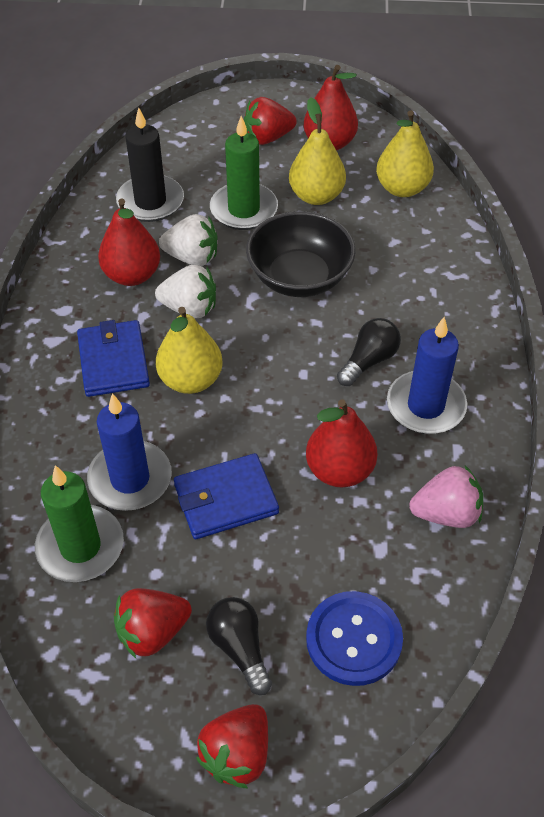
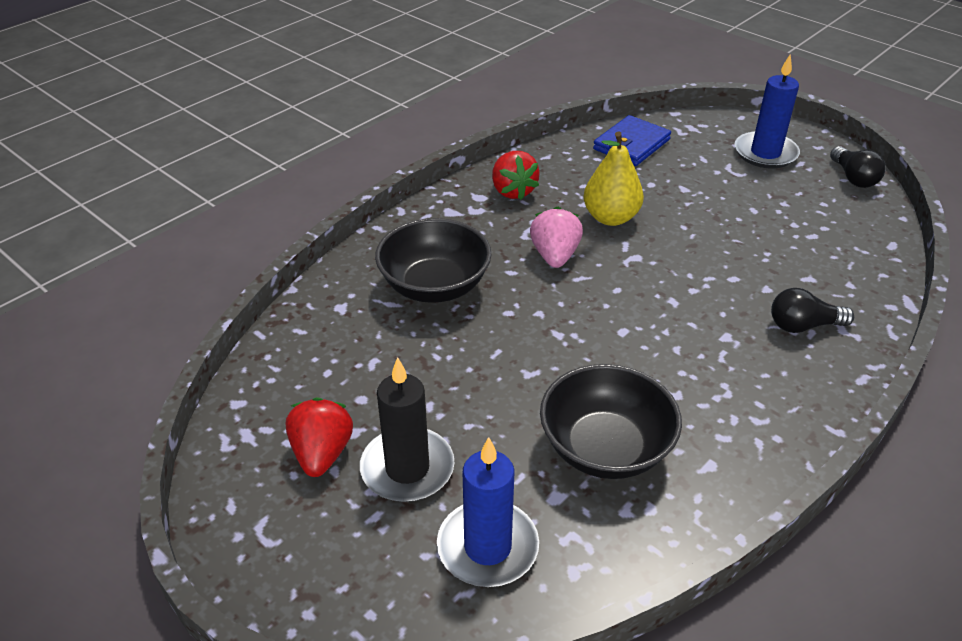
black bowl: [246,211,356,297] = 1 -> [375,218,492,303] [540,364,682,479] = 2
blue button: [306,591,403,686] = 1 -> none = 0
blue wallet: [77,320,150,397] [174,453,279,539] = 2 -> [593,115,671,166] = 1
green candle: [35,465,124,582] [210,116,278,230] = 2 -> none = 0
red pear: [98,199,160,286] [303,65,358,150] [306,399,377,488] = 3 -> none = 0
red strawberry: [114,588,192,658] [196,704,268,789] [244,97,297,145] = 3 -> [286,397,353,477] [492,151,540,200] = 2
white strawberry: [155,265,216,318] [159,214,217,266] = 2 -> none = 0
yellow pear: [156,307,223,394] [289,97,346,205] [376,110,434,197] = 3 -> [584,131,644,226] = 1

